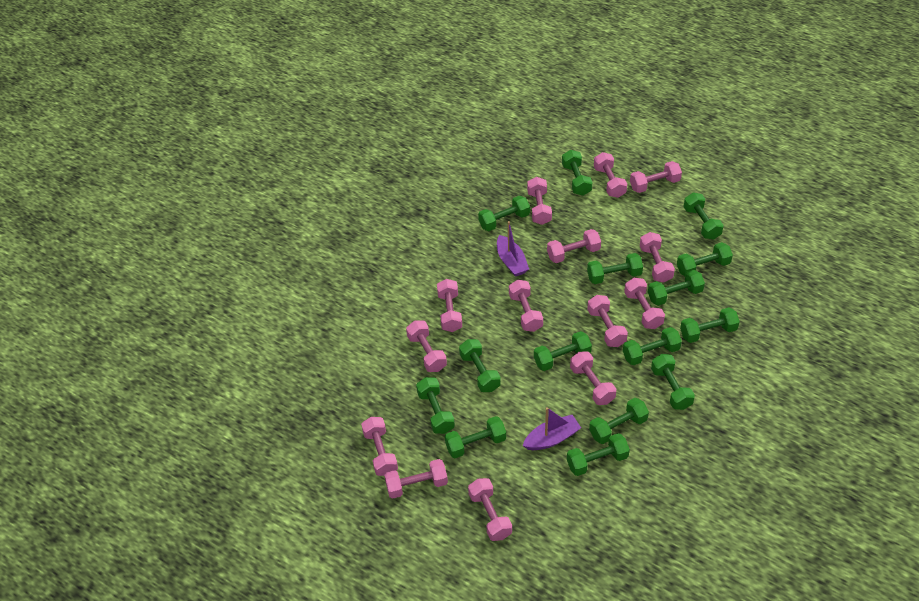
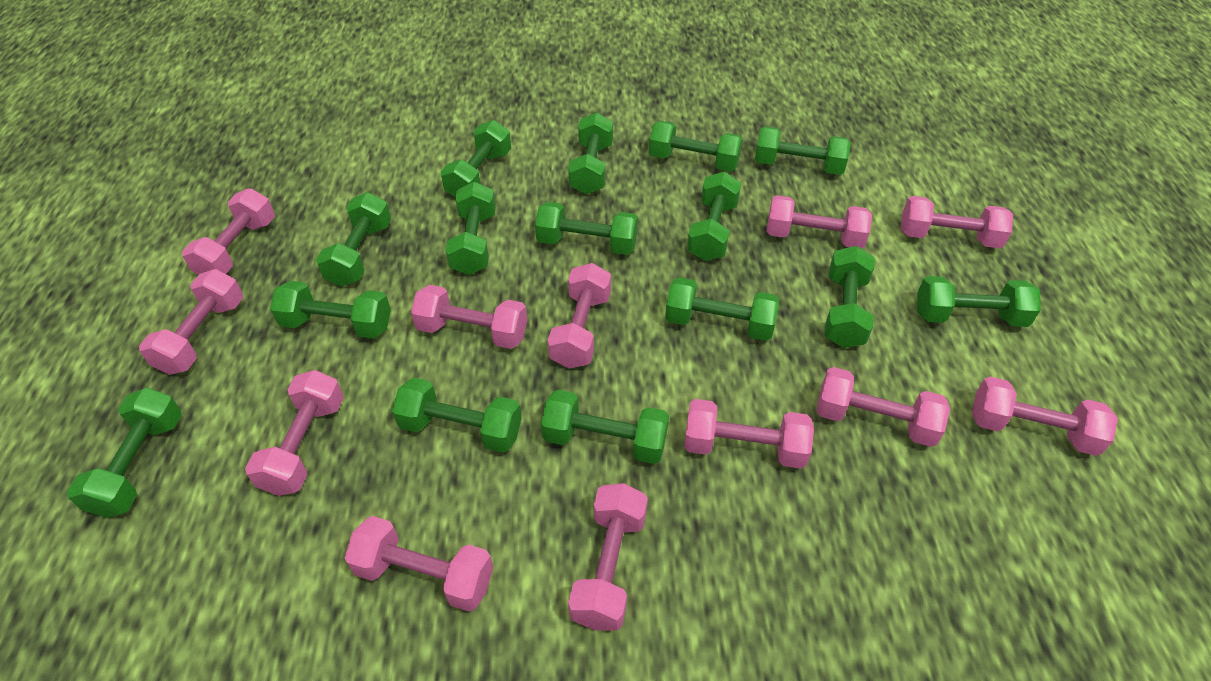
pink dumbbell: [361,417,398,476] [384,459,448,499] [406,321,447,372] [437,279,462,332] [468,478,512,541] [509,280,543,332] [527,177,552,225] [547,229,601,263] [570,351,616,405] [587,295,628,347] [594,152,627,198] [624,278,665,329] [630,161,682,193] [640,232,675,282] = 14 -> [139,269,243,375] [182,188,275,275] [245,370,344,496] [344,516,493,612] [411,285,527,349] [548,263,611,368] [568,483,648,631] [684,399,814,469] [767,195,872,249] [816,367,950,447] [901,196,1013,249] [972,377,1118,456] = 12
purple boat: [497,221,529,277] [522,407,581,450] = 2 -> none = 0

